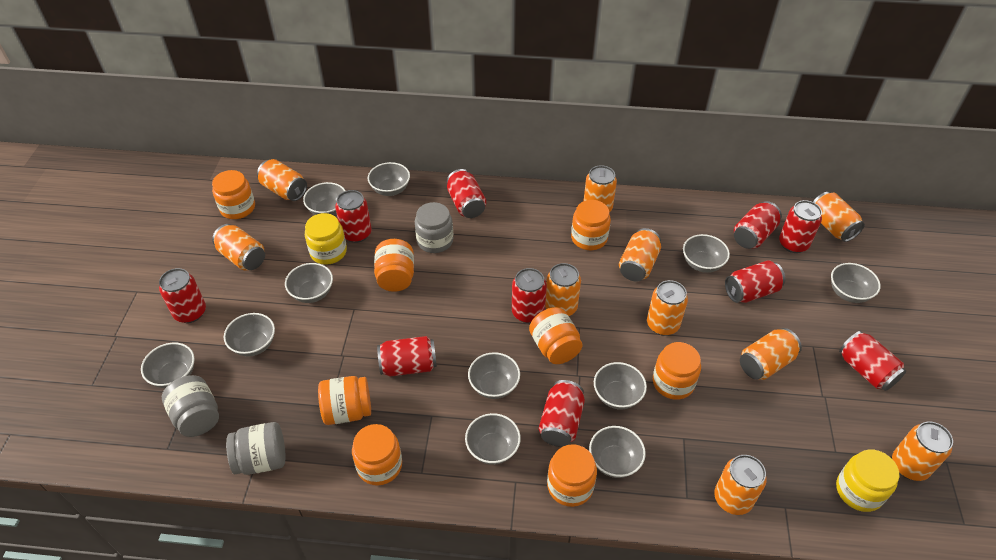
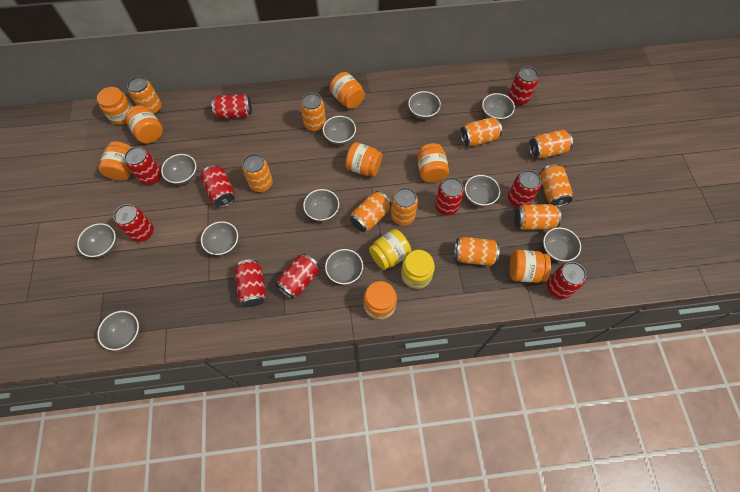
grey jar: [162,375,219,437] [226,422,285,475] [415,202,453,253] = 3 -> none = 0

